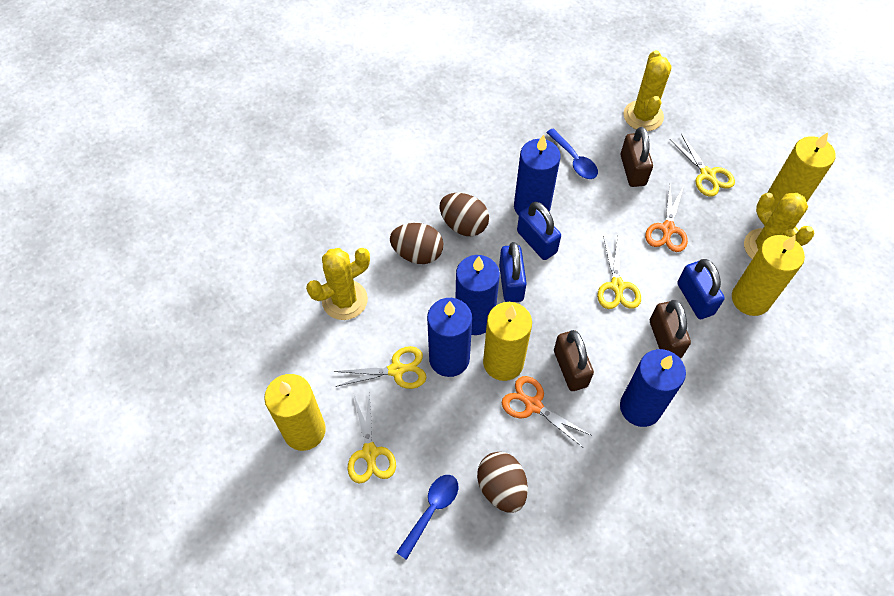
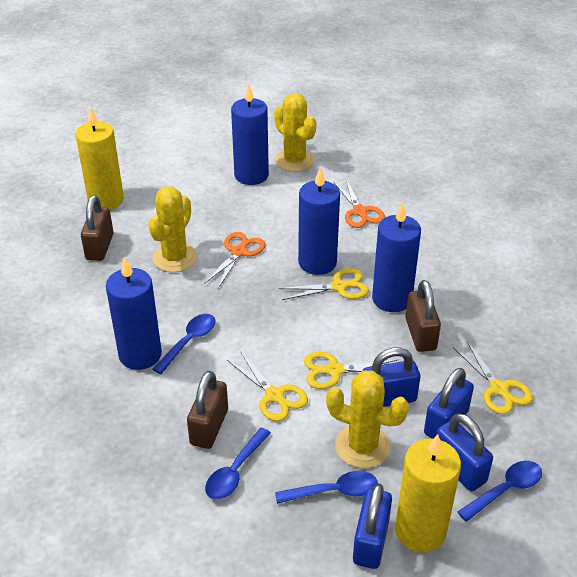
blue padlock: [499,242,527,302] [517,202,561,260] [677,259,725,319] = 3 -> [353,483,392,569] [363,347,420,407] [424,368,474,439] [436,413,493,491] = 4
blue spoon: [396,475,459,560] [546,128,598,179] = 2 -> [153,314,216,374] [205,427,271,500] [275,471,378,504] [458,461,542,522] = 4
brown egg: [390,223,443,264] [440,193,489,236] [477,452,528,513] = 3 -> none = 0
yellow candle: [264,374,326,451] [483,302,532,381] [732,235,805,316] [767,132,836,212] = 4 -> [75,107,124,210] [395,434,461,553] = 2

